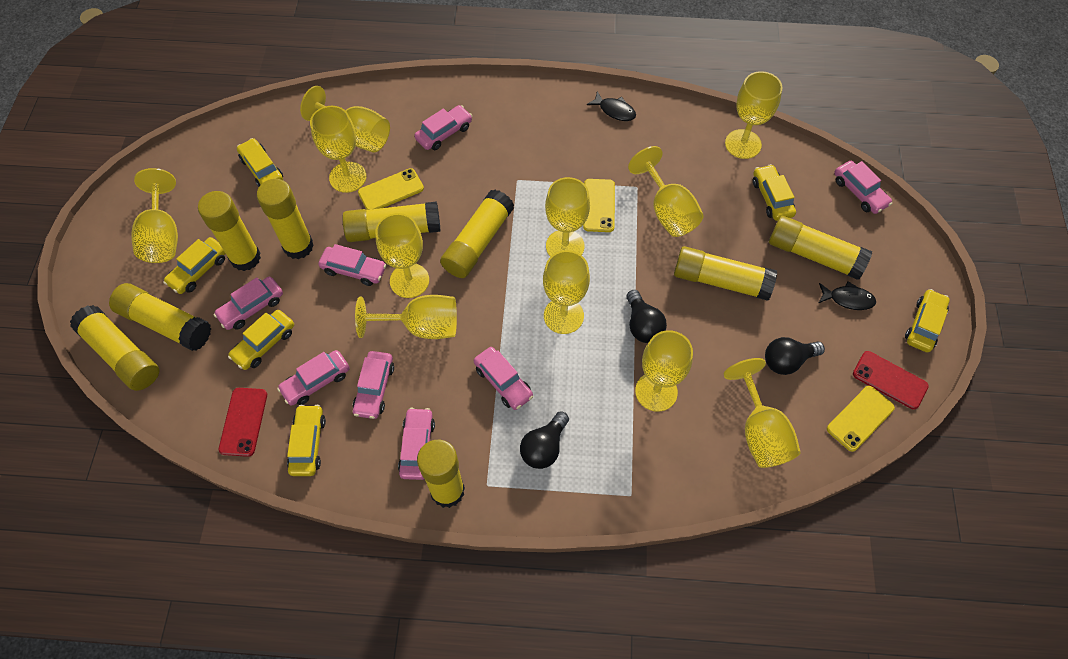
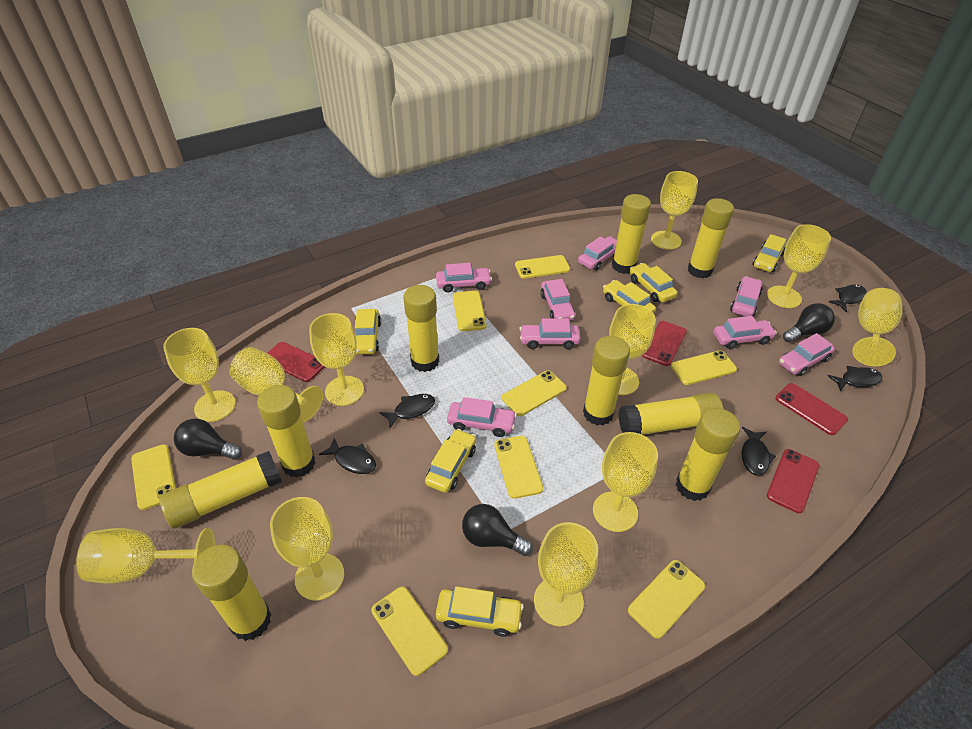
black fish: [587,91,636,121] [819,281,876,310] = 2 -> [319,438,376,474] [379,394,435,428] [741,427,776,475] [828,366,882,392] [829,284,867,312] = 5
red phone: [219,388,267,457] [853,351,929,409] = 2 -> [267,342,324,382] [642,321,687,366] [767,449,819,513] [775,383,848,435] = 4
yellow phone: [358,168,424,210] [583,179,615,232] [827,386,895,452] = 3 -> [131,444,176,510] [371,587,448,676] [453,291,486,331] [494,436,543,499] [502,370,567,416] [515,255,570,279] [628,560,705,639] [671,351,737,385] = 8

